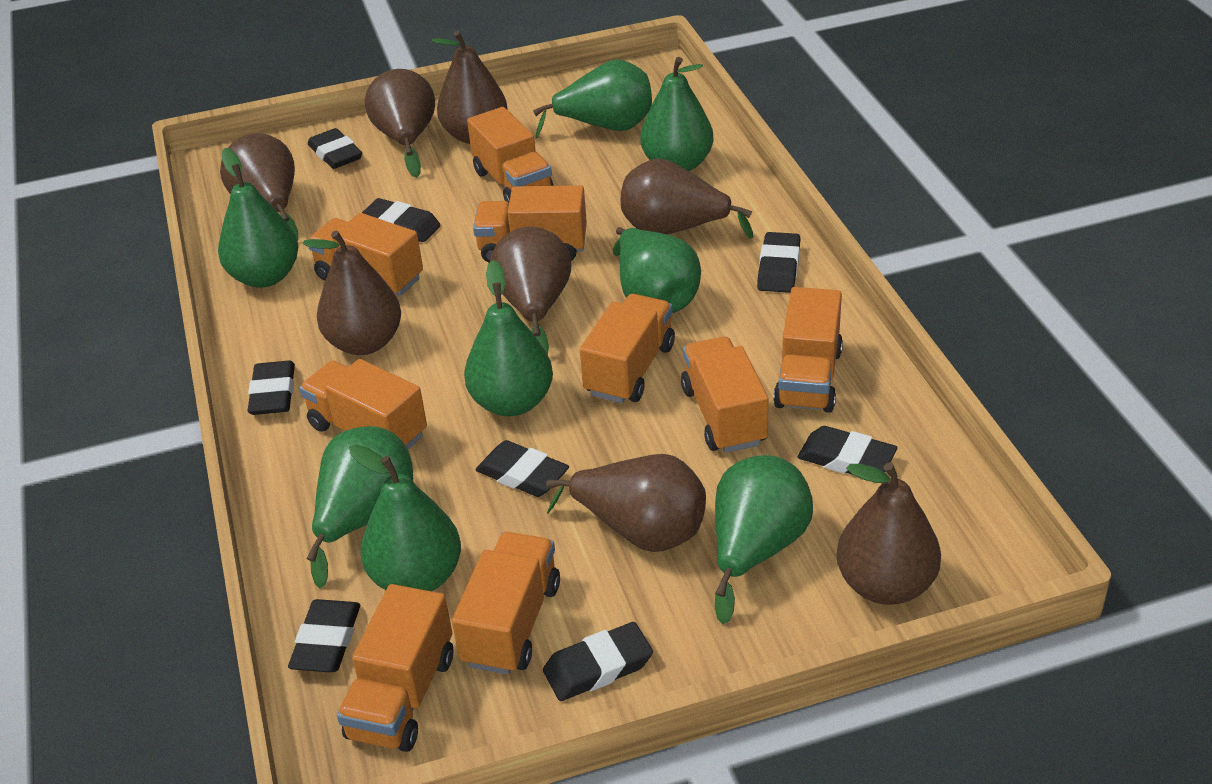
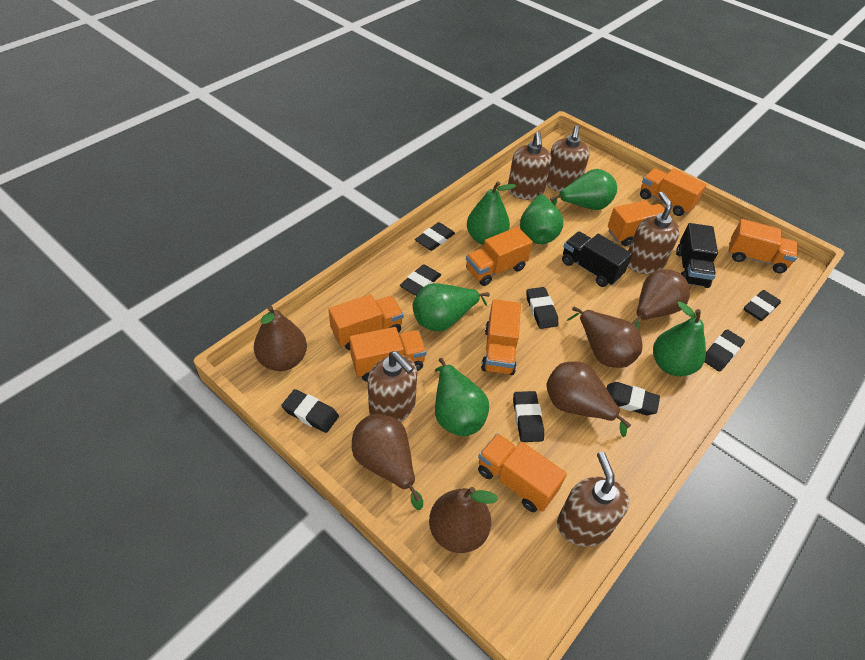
black truck: none = 0 -> [562,232,632,287] [676,223,718,288] = 2
brown pear: [220,133,299,241] [302,230,401,355] [365,69,435,178] [432,31,508,144] [490,226,571,355] [546,454,706,552] [621,158,753,239] [836,462,941,605] = 8 -> [254,306,307,371] [352,414,423,510] [429,487,498,553] [546,361,631,437] [567,306,643,368] [632,269,690,330] = 6
brown soap dispenser: none = 0 -> [368,351,417,422] [508,132,552,200] [546,125,590,192] [557,452,629,547] [628,192,680,274] = 5
green pear: [218,148,298,288] [306,426,413,588] [349,444,461,591] [464,260,553,416] [533,59,652,139] [613,227,701,313] [640,57,714,171] [715,455,813,624] = 8 -> [413,283,490,331] [435,358,489,436] [467,181,516,245] [520,192,564,244] [550,169,617,210] [653,301,706,376] = 6
orange truck: [299,359,427,449] [308,213,423,296] [337,584,453,752] [452,532,560,675] [467,107,554,202] [473,185,587,263] [580,294,675,403] [681,336,769,453] [773,287,843,413] = 9 -> [328,294,404,350] [349,327,427,382] [466,227,533,286] [478,433,567,512] [481,299,521,375] [608,200,672,246] [640,168,707,216] [729,219,798,273] = 8

